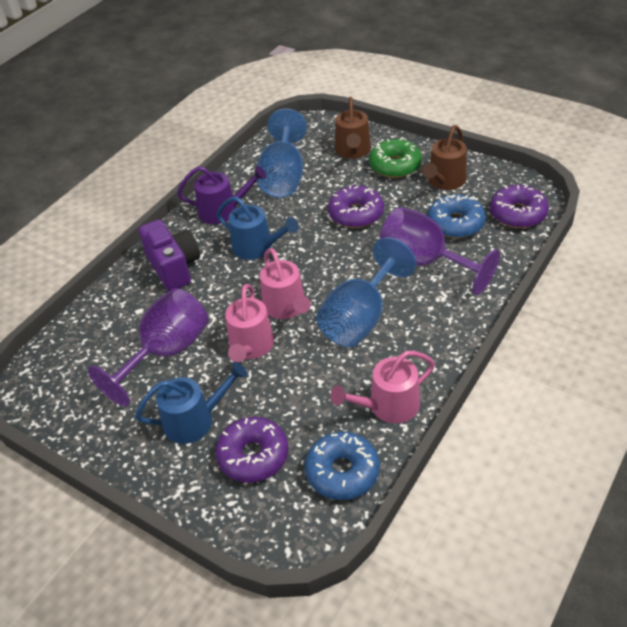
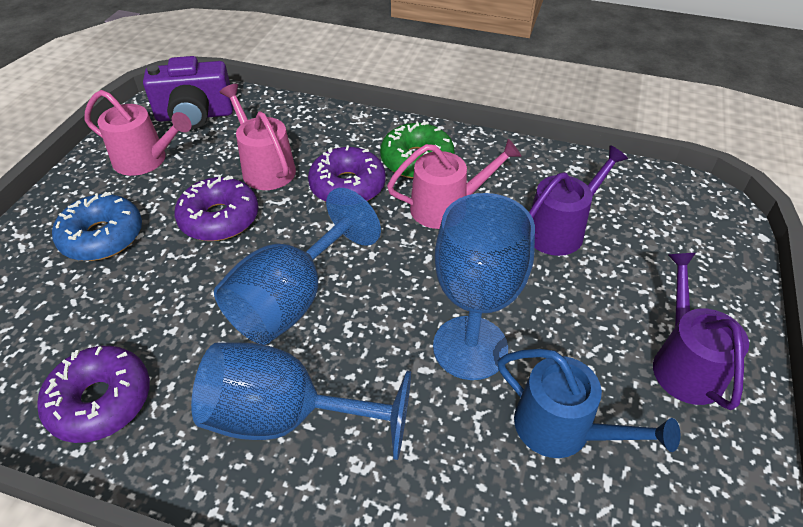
blue donut: [305,432,380,500] [428,194,486,238] = 2 -> [52,192,142,261] = 1
blue goblet: [257,109,307,198] [316,237,416,347] = 2 -> [191,342,411,460] [214,188,381,345] [433,193,535,380] = 3
blue watering can: [135,362,247,444] [216,196,299,260] = 2 -> [498,349,680,458] = 1
brown watering can: [335,97,371,159] [422,125,467,190] = 2 -> none = 0
purple goblet: [88,288,209,406] [379,207,500,295] = 2 -> none = 0
purple watering can: [177,166,267,224] = 1 -> [529,145,628,256] [653,253,749,410] = 2

